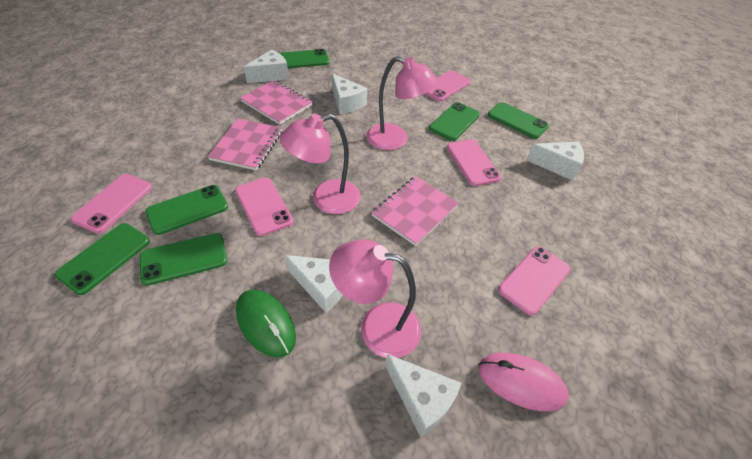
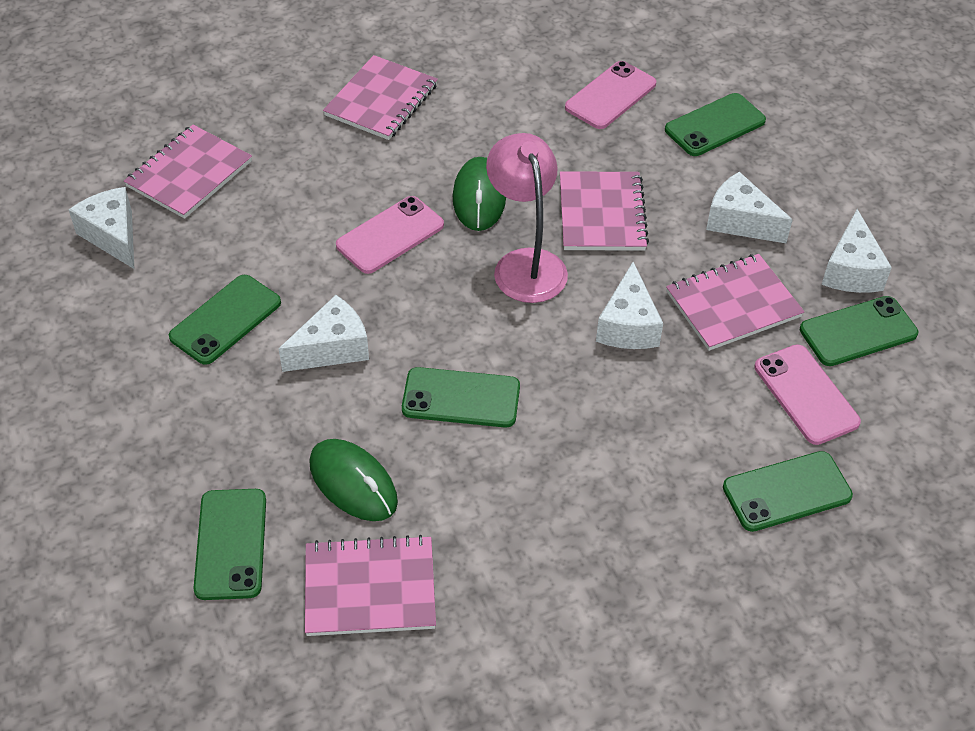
green mouse: [236,290,296,357] = 1 -> [309,439,398,521] [453,157,506,231] = 2
pink lamp: [280,114,361,214] [329,240,421,358] [366,56,438,150] = 3 -> [486,133,568,303] = 1
pink mouse: [479,353,569,412] = 1 -> none = 0
pink notebook: [207,119,282,171] [240,80,313,125] [371,176,459,246] = 3 -> [124,125,252,219] [305,535,436,636] [323,55,438,140] [560,171,649,251] [666,254,804,351] = 5
pink phone: [71,174,152,233] [235,177,293,236] [425,70,470,102] [447,139,501,186] [498,246,571,316] = 5 -> [336,196,444,274] [565,61,656,129] [754,345,861,445] = 3

